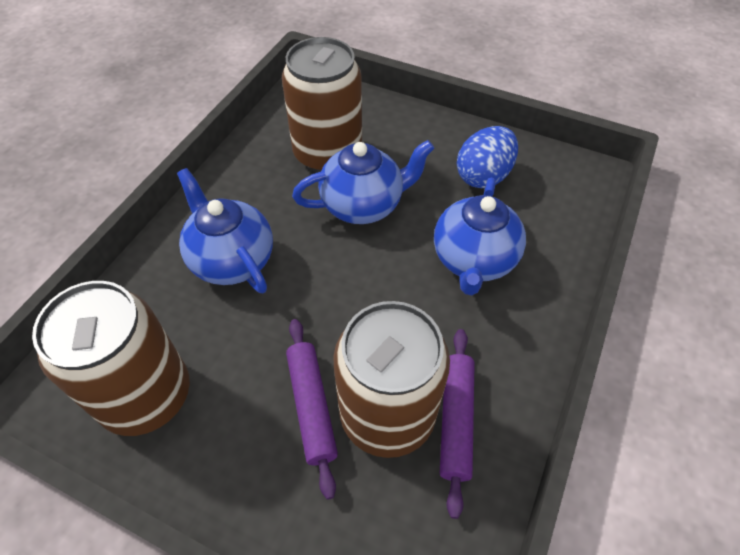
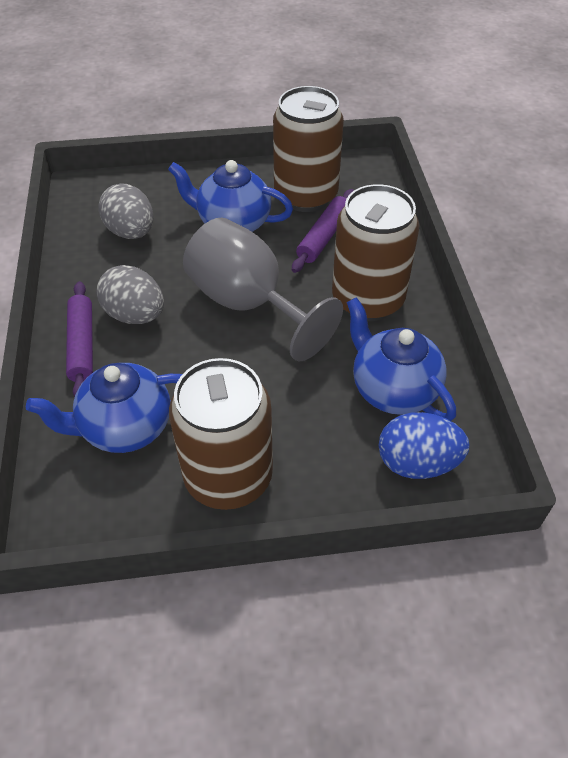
grey egg: none = 0 -> [96,265,164,324] [98,183,154,239] = 2
grey goblet: none = 0 -> [183,218,343,361] = 1

